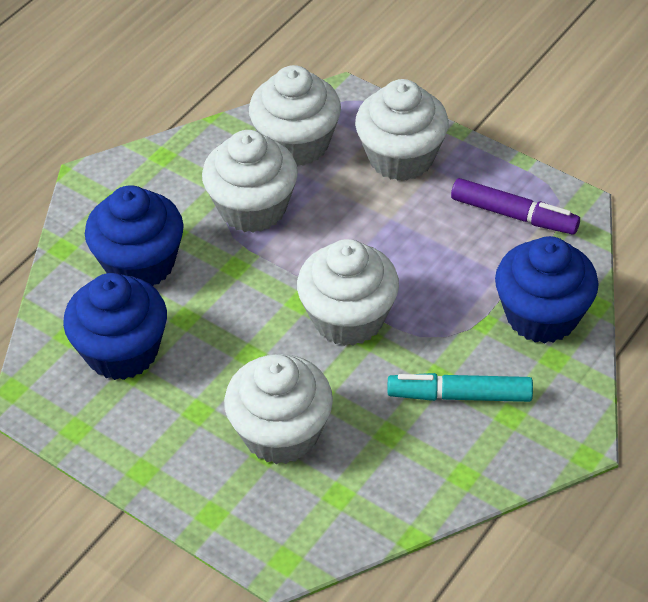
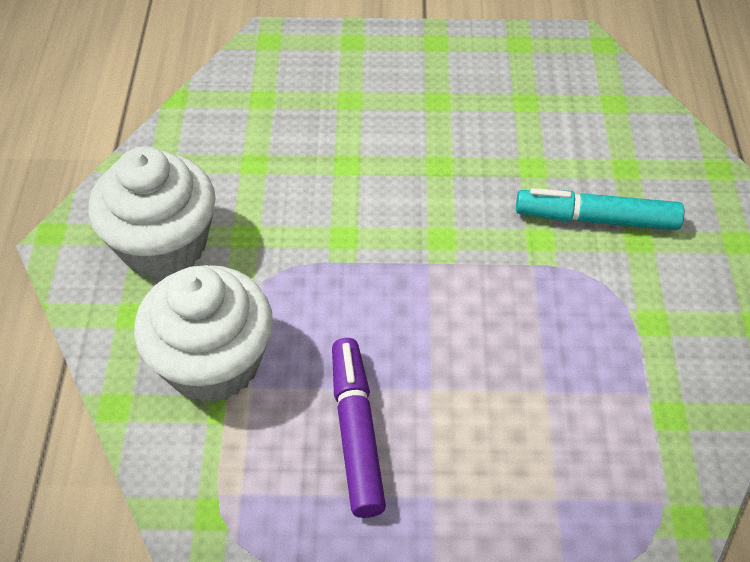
blue cupcake: [63,273,167,380] [85,185,184,286] [495,236,599,344] = 3 -> none = 0
white cupcake: [202,130,298,233] [224,354,333,464] [249,65,341,166] [297,239,399,346] [355,79,449,181] = 5 -> [89,147,216,279] [134,265,273,403] = 2

